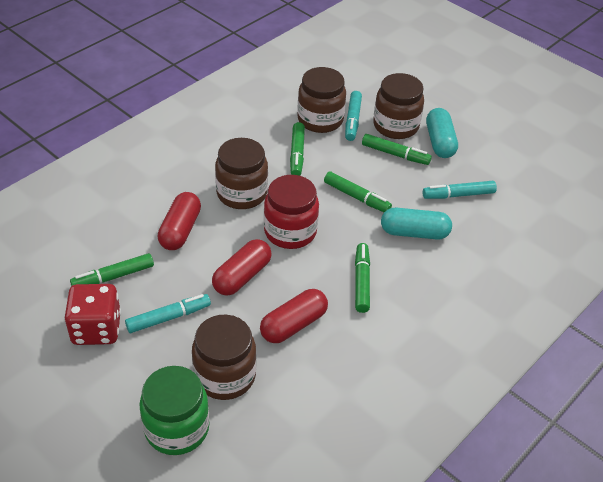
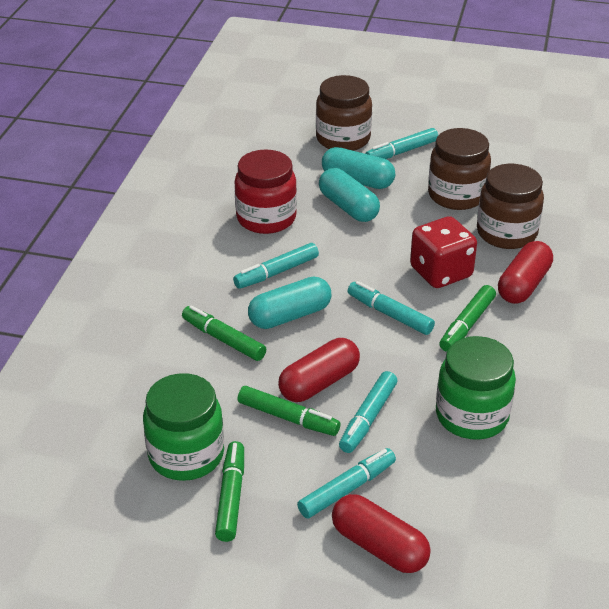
brown jar: [192,315,256,400] [215,138,268,209] [297,67,346,133] [373,73,424,139] = 4 -> [316,75,372,151] [428,128,491,210] [477,164,544,249] = 3
green jar: [140,366,210,455] = 1 -> [143,373,224,481] [436,336,516,440] = 2
green marker: [70,253,154,286] [290,122,305,176] [324,171,392,212] [355,243,370,313] [362,134,432,165] = 5 -> [182,305,266,361] [215,441,244,542] [237,386,341,436] [439,285,496,352] = 4
turquoise capsule: [381,208,452,240] [426,108,458,158] = 2 -> [248,277,332,329] [319,168,380,222] [322,147,395,189] = 3
turquoise marker: [125,294,211,333] [345,91,362,141] [423,181,497,199] = 3 -> [233,243,319,289] [297,448,396,519] [339,371,398,453] [348,281,435,335] [365,128,438,159] = 5

